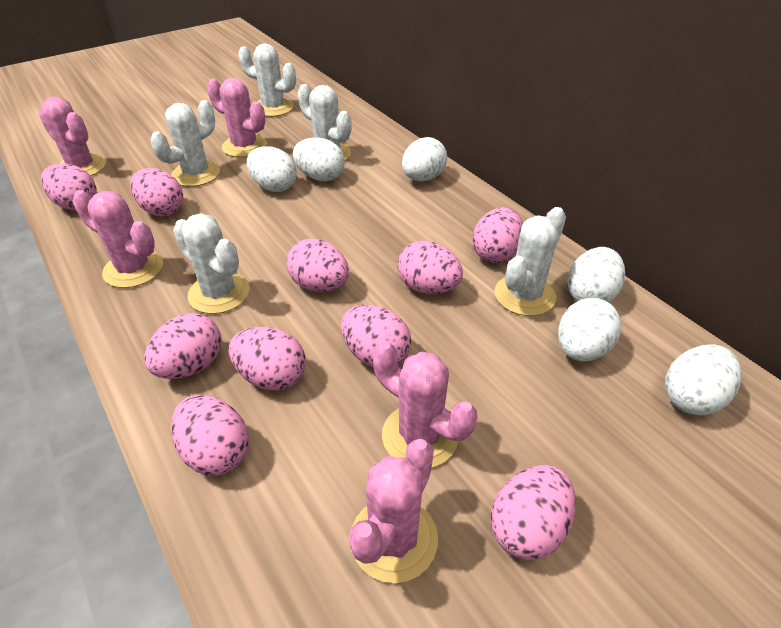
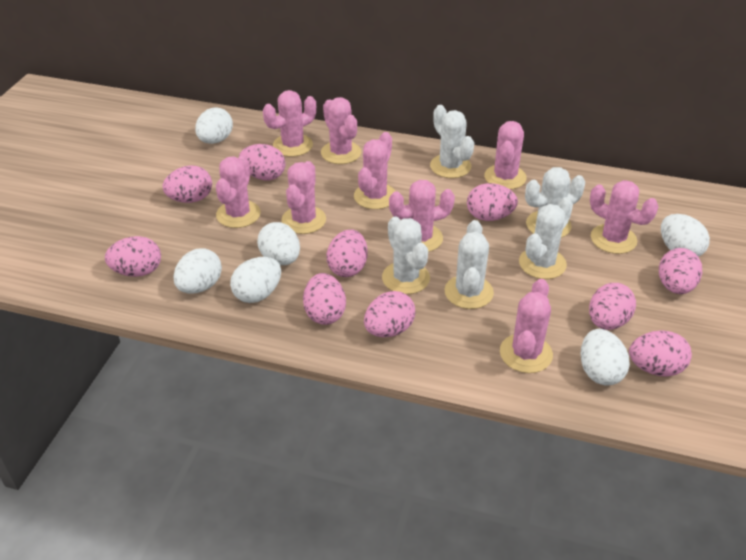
pink cactus: [39,97,106,176] [72,190,163,288] [207,78,267,157] [349,439,438,583] [373,341,477,468] = 5 -> [216,156,261,228] [263,90,316,157] [281,161,326,234] [321,97,361,164] [354,132,395,209] [389,180,455,252] [484,121,527,190] [500,279,553,373] [590,180,658,254] = 9

